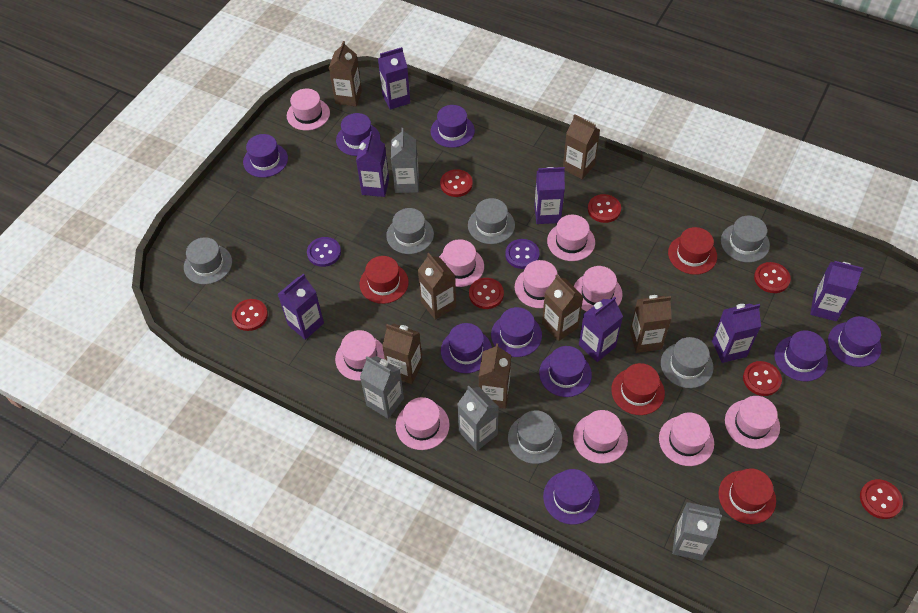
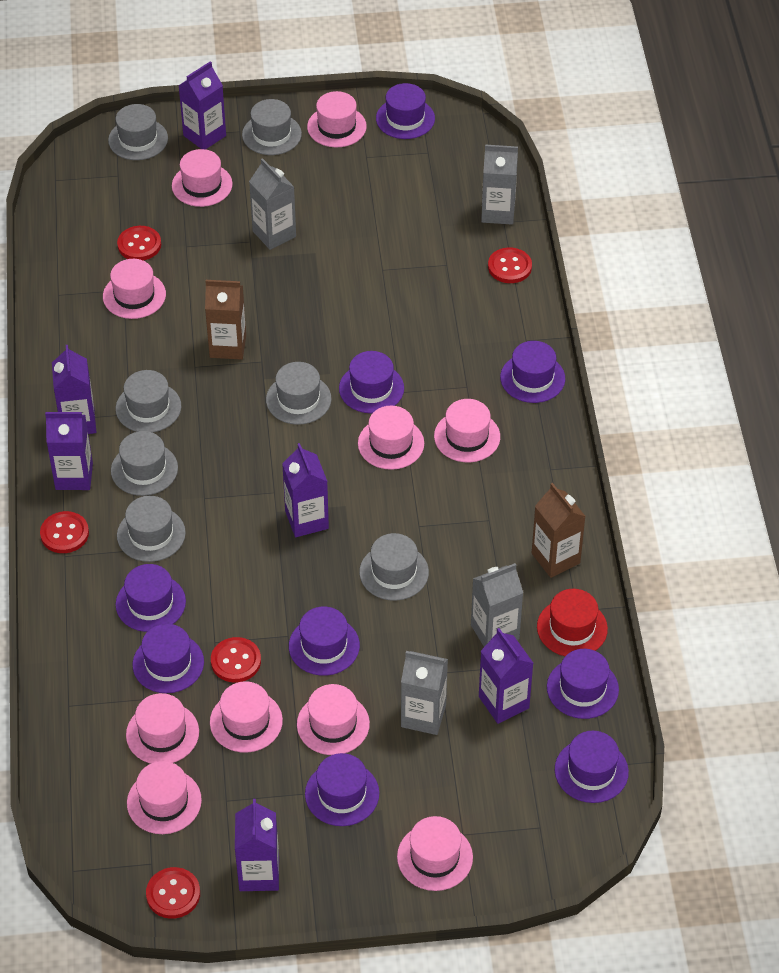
brown carton: [329,41,362,106] [382,324,423,384] [418,253,456,320] [479,343,511,409] [542,275,584,341] [563,114,600,179] [630,295,672,353] = 7 -> [205,280,246,360] [532,483,586,578] = 2
grey hat: [184,237,232,284] [386,208,434,254] [468,198,515,244] [508,410,562,464] [661,337,714,388] [721,216,770,263] = 6 -> [108,104,168,160] [111,431,178,496] [115,370,181,433] [117,496,186,562] [242,99,302,155] [266,362,331,425] [359,533,429,601] = 7
purple button: [307,237,341,267] [505,239,540,269] = 2 -> none = 0
purple carton: [278,274,324,340] [356,131,389,197] [378,47,410,110] [534,167,565,224] [579,297,623,362] [712,304,761,363] [810,261,863,321] = 7 -> [45,412,93,490] [52,345,96,434] [178,61,226,149] [235,799,279,891] [282,443,329,537] [479,628,533,724] = 6
red button: [232,299,268,331] [440,169,473,197] [469,278,504,309] [588,194,621,223] [743,361,782,396] [754,262,791,293] [860,479,903,519] = 7 -> [40,511,89,553] [117,226,161,260] [146,867,200,919] [211,637,261,683] [488,248,532,283] = 5
red hat: [359,256,409,304] [611,363,665,415] [668,227,717,275] [718,468,776,524] = 4 -> [537,589,608,656] = 1

